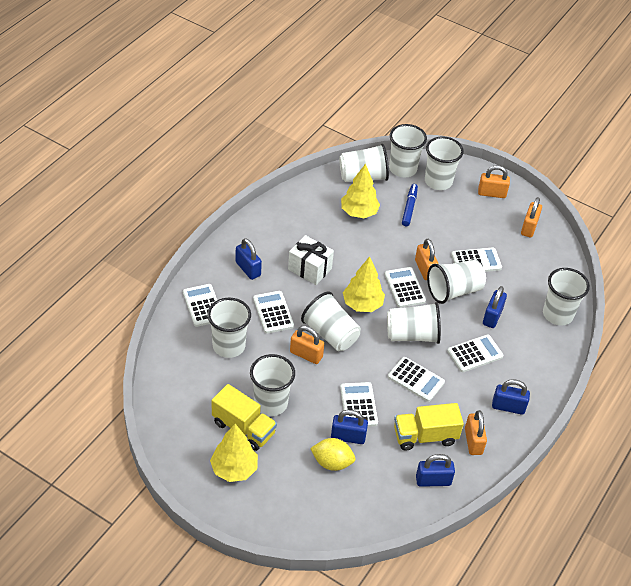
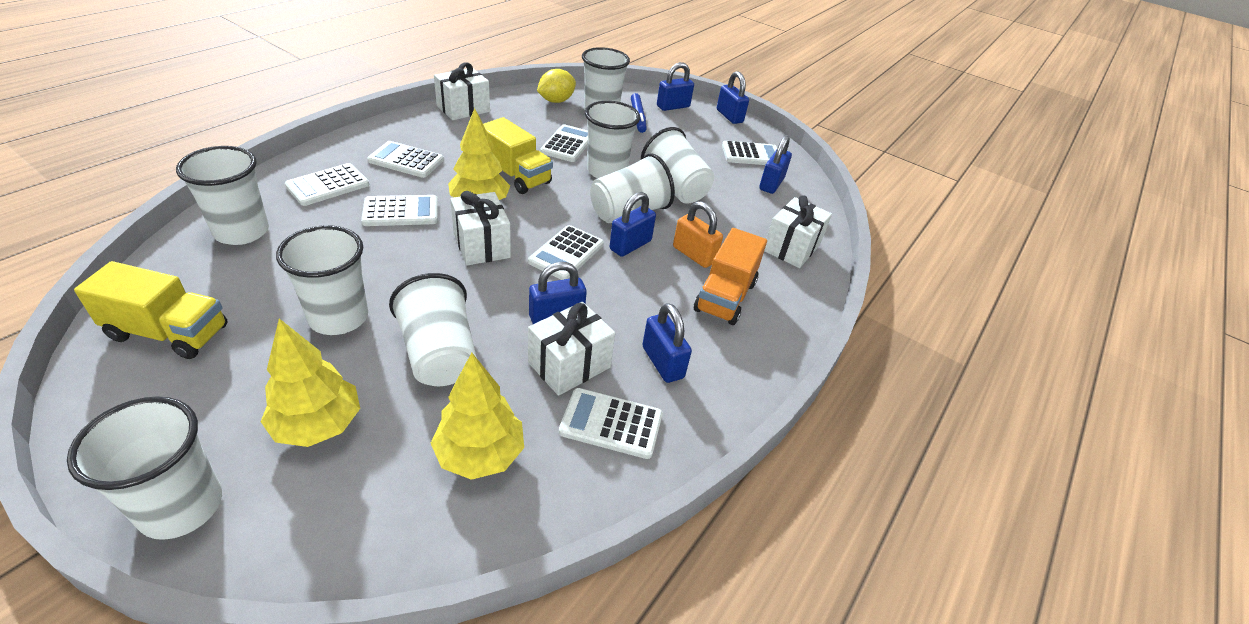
blue padlock: [235,238,262,280] [331,410,368,444] [416,454,455,487] [483,286,507,328] [492,379,530,415] = 5 -> [529,262,587,324] [610,192,656,257] [642,303,692,383] [657,62,694,111] [717,71,749,124] [759,136,792,194] = 6
orange padlock: [290,326,324,364] [415,239,438,280] [465,410,487,455] [478,165,510,198] [521,197,542,238] = 5 -> [673,201,723,268] = 1
orange truck: none = 0 -> [694,228,767,325] = 1
white cup: [207,298,251,358] [250,354,295,416] [301,292,361,351] [339,144,389,182] [387,302,441,344] [389,124,427,177] [425,136,464,190] [427,260,486,304] [543,268,590,325] = 9 -> [67,396,222,540] [176,146,269,245] [276,225,368,335] [389,273,477,386] [582,47,630,110] [585,101,640,179] [590,153,675,223] [641,127,714,204] = 8
white gift: [288,235,334,285] = 1 -> [434,63,490,120] [450,191,511,265] [528,302,615,396] [764,195,832,268] = 4

